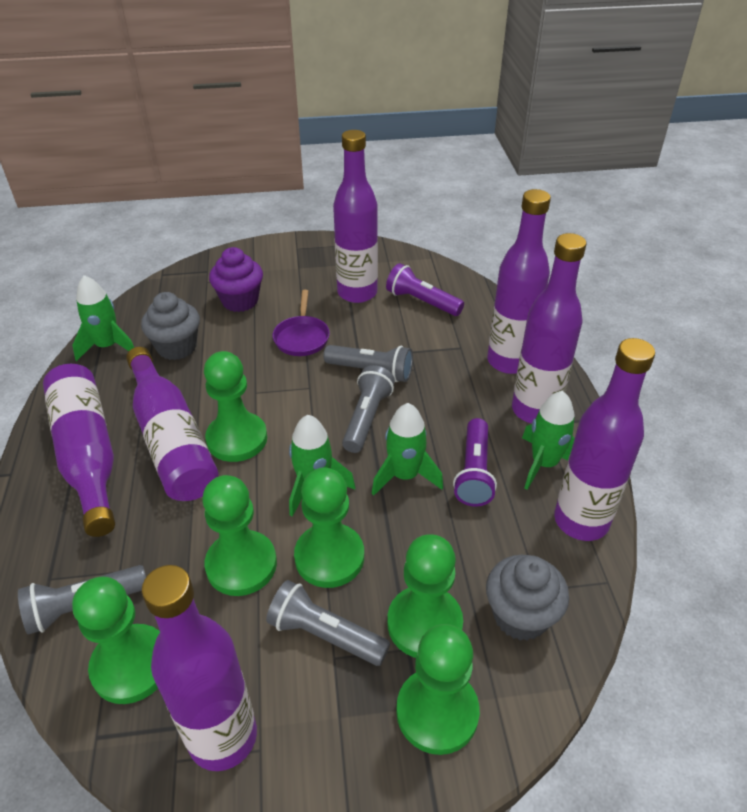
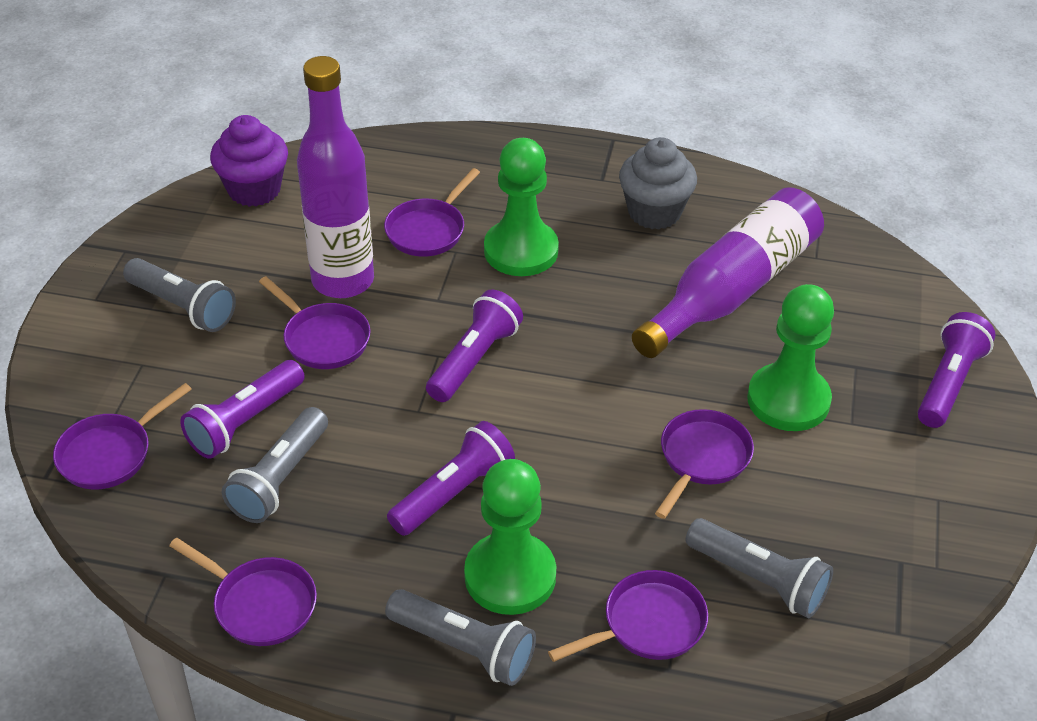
green pawn: [72,577,160,704] [202,475,277,596] [204,351,267,462] [294,467,364,588] [387,534,463,658] [396,624,480,755] = 6 -> [464,459,556,615] [484,138,559,276] [747,284,834,431] = 3
green rocket: [72,275,134,361] [289,415,355,517] [372,403,443,496] [522,391,575,490] = 4 -> none = 0
grey cupcake: [141,292,200,360] [486,555,569,641] = 2 -> [619,137,697,230] = 1
purple bottle: [43,364,115,537] [126,347,219,501] [142,565,257,771] [333,130,378,303] [487,189,551,374] [512,233,586,423] [554,338,655,541] = 7 -> [297,56,374,298] [632,187,824,358] = 2
purple flashlight: [386,263,464,316] [453,418,497,507] = 2 -> [180,360,305,459] [387,421,515,536] [426,289,523,402] [918,312,995,428] = 4
purple pan: [272,290,330,356] = 1 -> [53,383,192,489] [169,538,317,646] [259,276,371,369] [384,168,480,257] [548,570,708,662] [655,409,754,519] = 6

